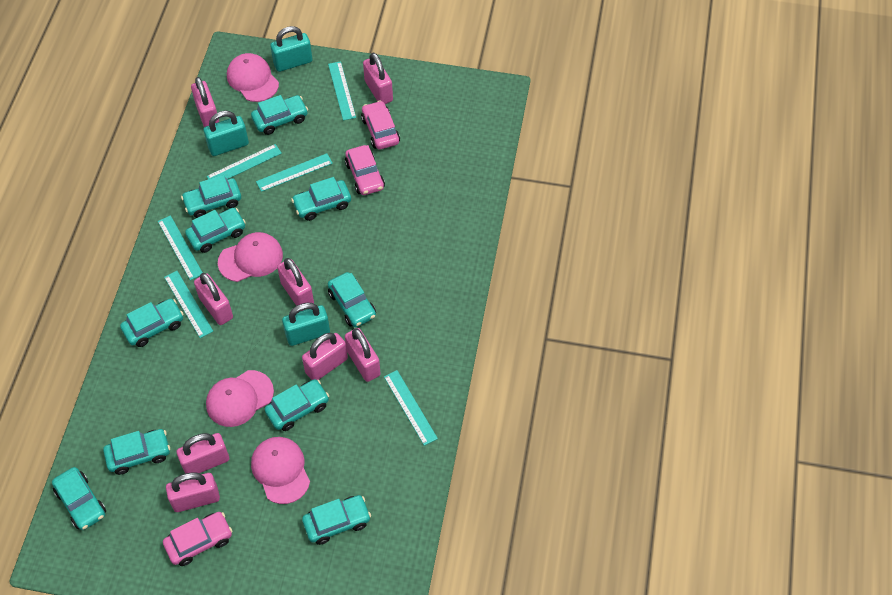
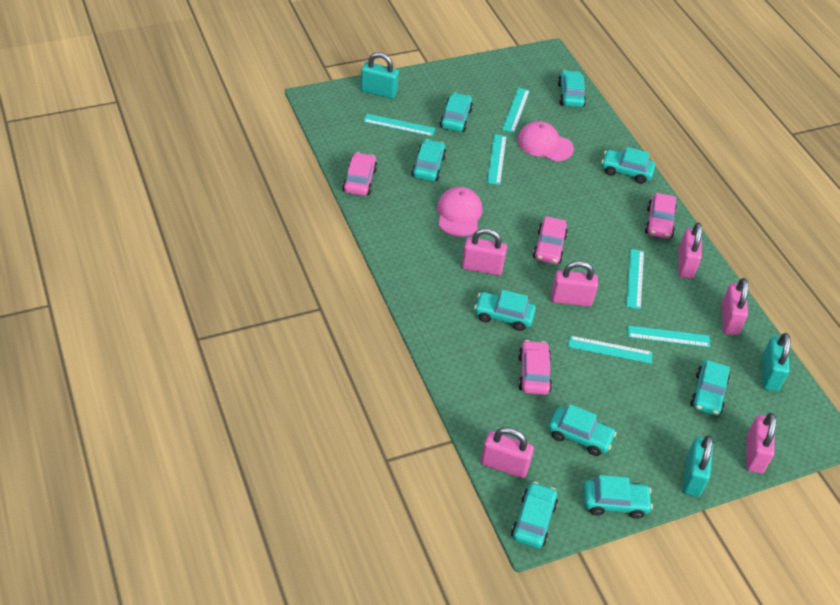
pink cap: [206,370,274,427] [218,232,283,282] [227,53,279,102] [251,437,310,504] = 4 -> [437,187,482,237] [517,121,574,161] = 2
pink car: [163,512,232,566] [345,145,385,195] [361,101,400,150] = 3 -> [342,152,378,196] [518,340,552,395] [533,216,568,264] [645,193,677,239] = 4
pink padlock: [166,473,220,512] [177,433,229,474] [191,77,219,127] [194,273,233,325] [277,258,314,311] [302,333,348,380] [345,328,381,382] [363,52,393,104] = 8 -> [462,228,507,275] [481,427,534,478] [551,261,598,306] [678,223,702,279] [721,278,748,335] [746,413,776,474] = 6
turquoise car: [52,467,106,530] [103,429,170,475] [120,299,184,347] [181,175,241,218] [185,208,246,253] [251,95,308,135] [265,379,329,431] [291,177,351,221] [302,495,371,545] [328,272,376,327] = 10 -> [411,139,446,181] [440,92,473,132] [474,290,536,331] [511,482,558,549] [549,404,616,456] [558,70,586,107] [584,475,653,519] [601,147,655,184] [690,360,730,416] = 9

